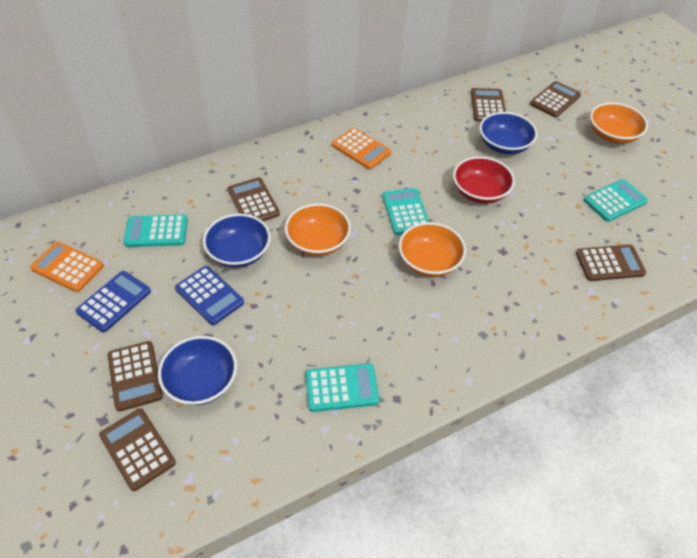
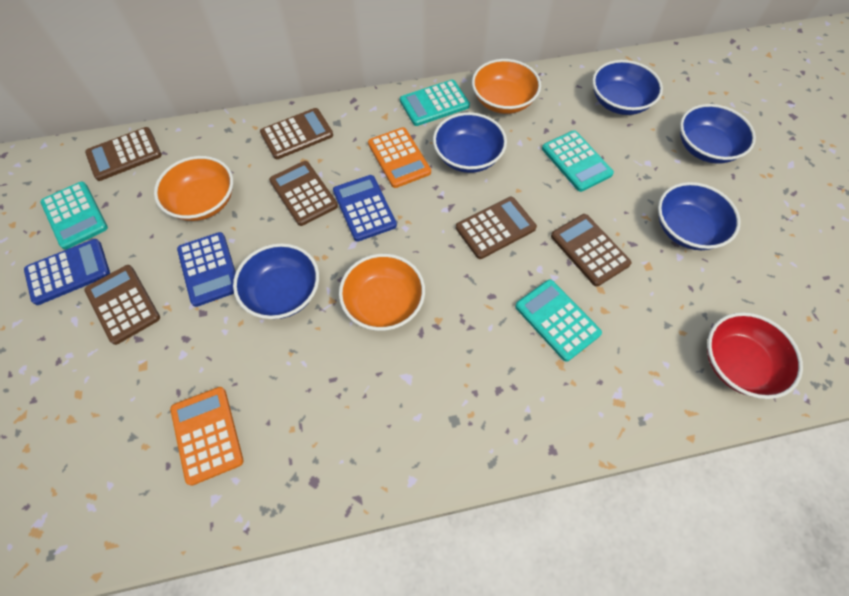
blue bowl: [158,336,237,405] [203,214,271,268] [479,112,537,154] = 3 -> [233,243,319,319] [433,112,507,173] [592,60,663,115] [658,182,740,250] [680,104,756,164] = 5
blue calculator: [76,271,151,332] [175,266,244,325] = 2 -> [24,239,110,305] [177,232,236,307] [333,175,397,242] = 3

